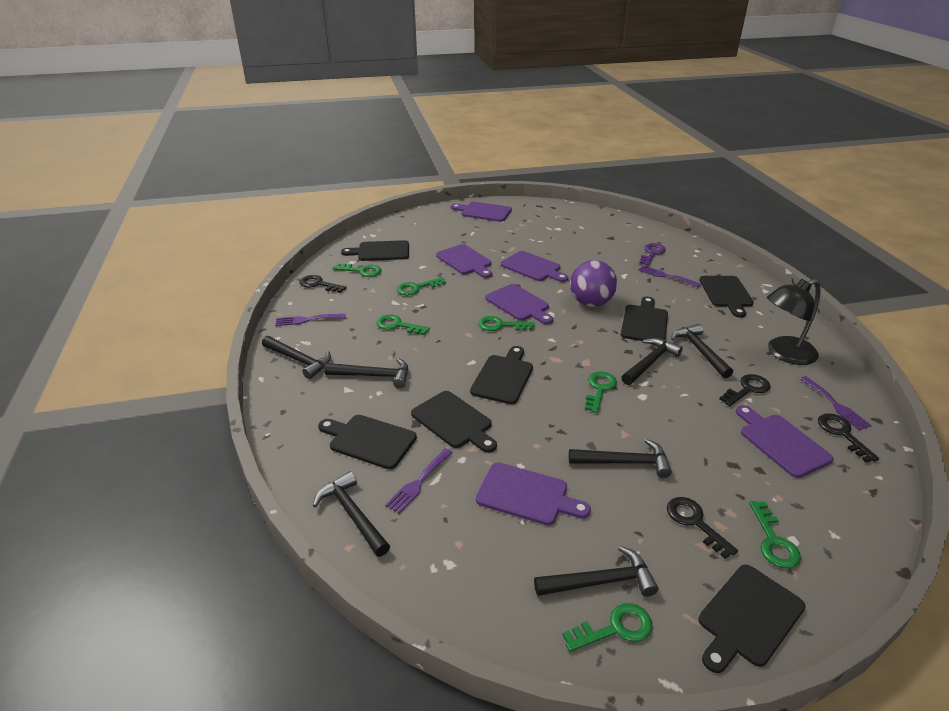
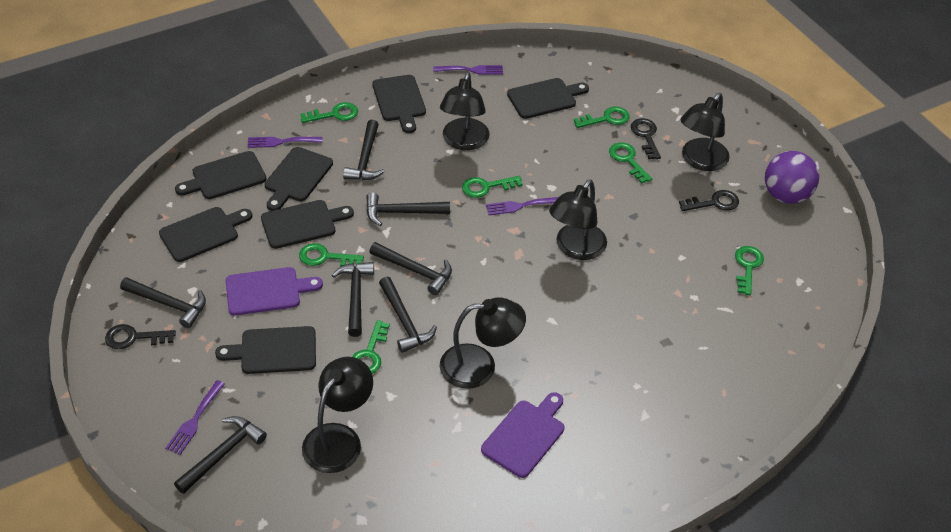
black key: [299,275,347,293] [667,497,738,559] [719,374,771,406] [818,413,879,462] = 4 -> [105,324,176,349] [631,118,661,159] [679,190,739,211] = 3
black lamp: [767,279,820,365] = 1 -> [302,356,373,473] [440,72,489,150] [440,297,526,389] [549,180,607,260] [680,93,730,171] = 5
purple cutting board: [436,244,492,278] [451,202,512,222] [476,462,591,525] [485,284,553,324] [501,251,568,282] [736,405,833,478] = 6 -> [226,267,323,316] [481,392,564,478] = 2
purple key: [639,243,666,266] = 1 -> none = 0

